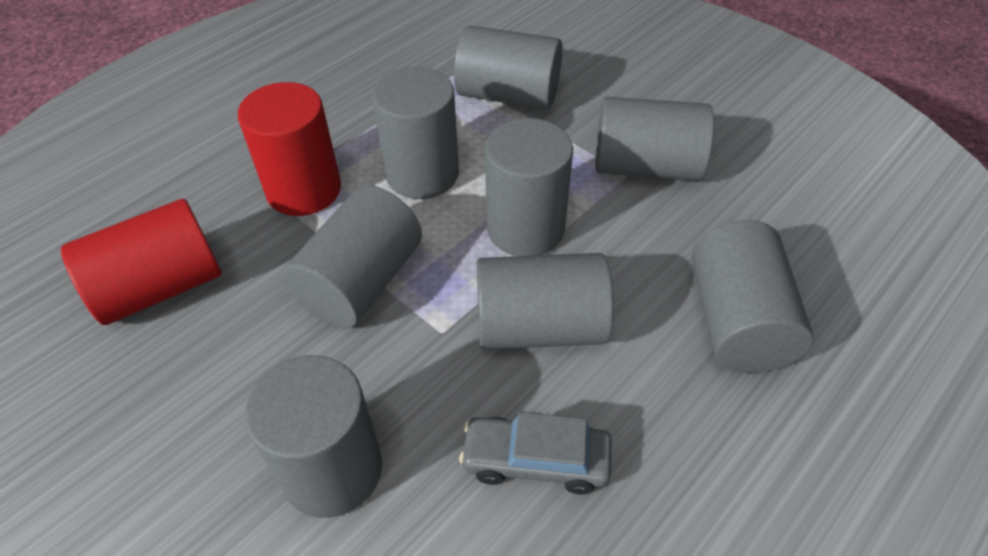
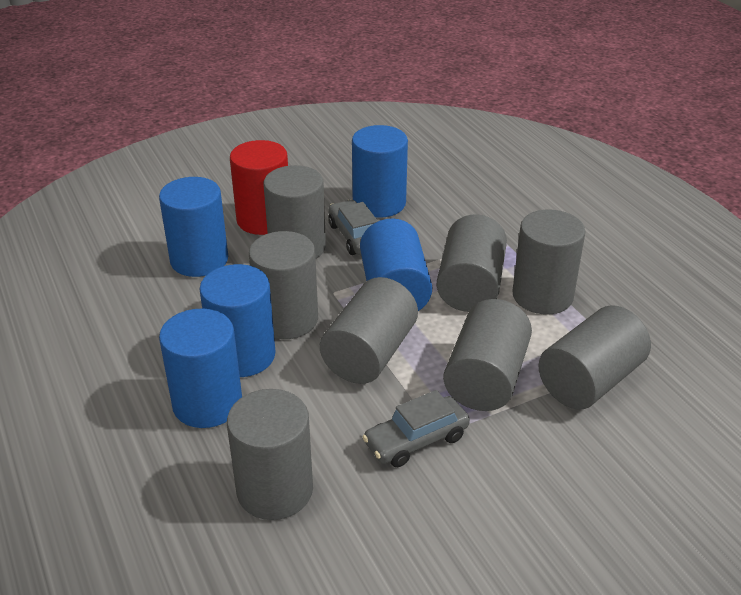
blue cylinder: none = 0 -> [159,177,228,277] [159,308,242,428] [200,264,275,377] [352,125,408,218] [360,218,432,311] = 5
grey car: [459,412,612,494] = 1 -> [328,199,378,255] [362,390,470,467] = 2
red cylinder: [61,199,222,325] [238,82,341,216] = 2 -> [230,140,288,235] = 1

